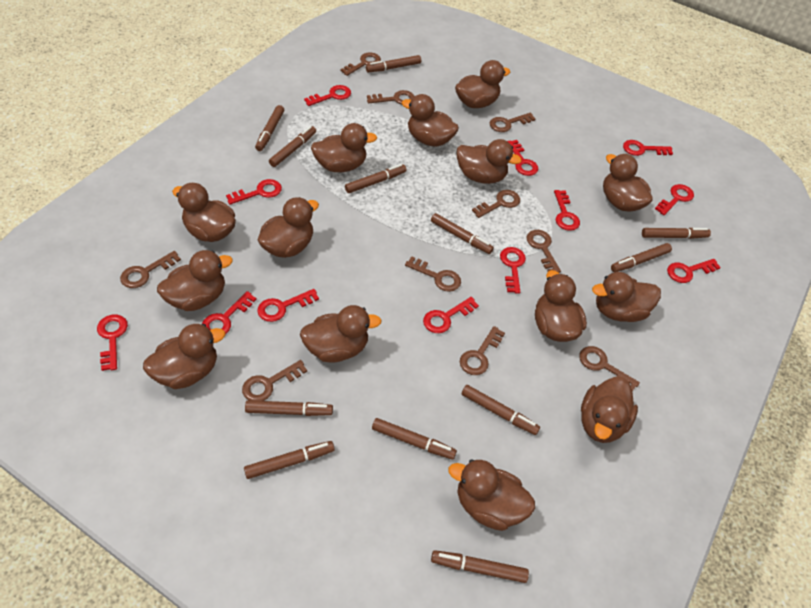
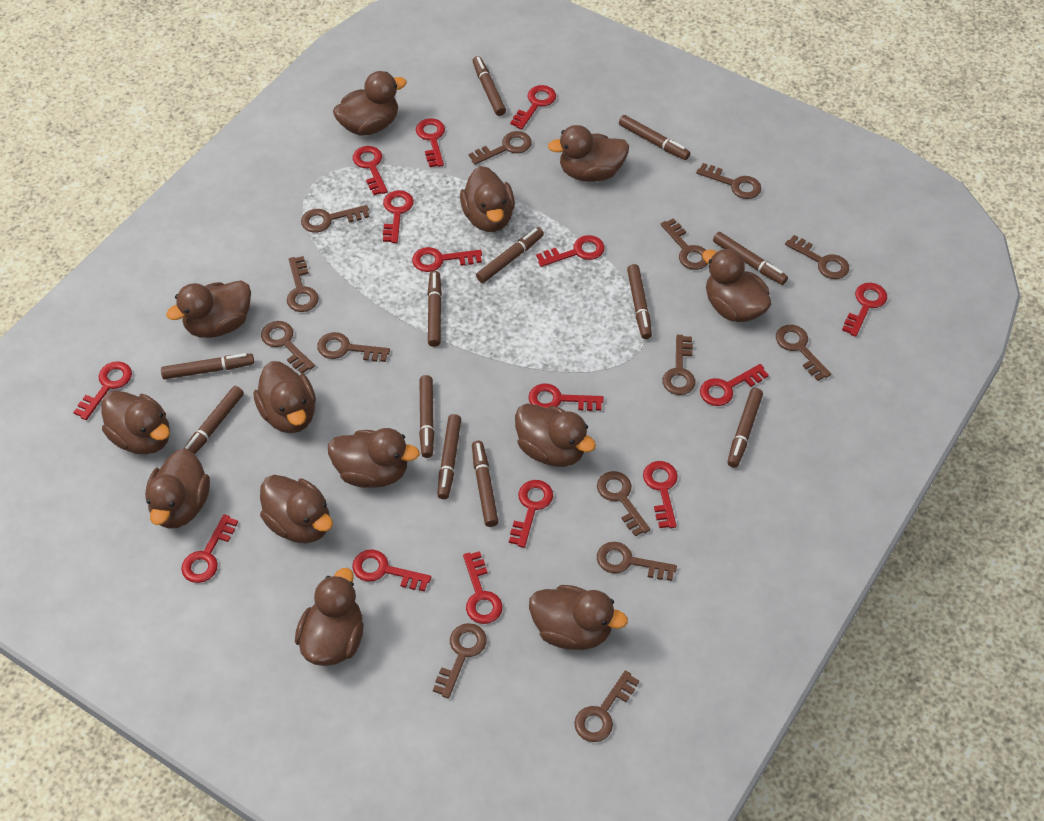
brown duck: [143,324,225,389] [157,250,233,311] [172,183,236,242] [258,197,319,258] [300,305,382,363] [311,123,377,172] [402,94,459,147] [449,459,535,531] [455,60,510,108] [456,139,522,184] [535,270,587,342] [581,377,638,443] [592,272,661,322] [603,154,653,212] = 14 -> [102,390,170,455] [145,449,210,529] [166,281,251,338] [253,361,316,433] [260,475,333,543] [295,568,364,666] [328,428,420,488] [333,71,407,136] [460,166,515,232] [515,403,596,467] [529,585,628,650] [548,125,629,182] [702,248,771,322] = 13
brown key: [120,251,181,288] [242,360,307,401] [341,53,381,76] [367,90,415,105] [405,256,461,292] [460,326,505,375] [472,190,520,218] [490,113,535,132] [527,230,561,273] [579,346,640,392] = 10 -> [261,321,315,373] [287,256,319,312] [301,205,369,233] [317,332,390,362] [433,623,487,698] [469,131,532,165] [574,670,639,742] [597,471,650,536] [597,542,677,581] [661,218,708,270] [662,335,695,395] [696,163,762,199] [776,325,831,381] [785,235,849,279] = 14
red key: [97,315,128,371] [202,291,257,334] [226,179,282,205] [257,289,319,322] [304,85,351,106] [423,297,479,333] [500,247,526,294] [507,140,538,176] [554,190,580,231] [623,140,673,156] [655,184,694,215] [667,259,721,283] = 12 -> [73,361,132,420] [181,514,238,583] [352,550,431,591] [353,146,388,195] [383,190,414,243] [412,247,482,272] [416,118,445,167] [463,551,503,624] [509,480,553,548] [510,85,556,130] [528,384,604,411] [536,235,605,267] [643,461,678,528] [700,364,769,406] [842,283,887,337] = 15

